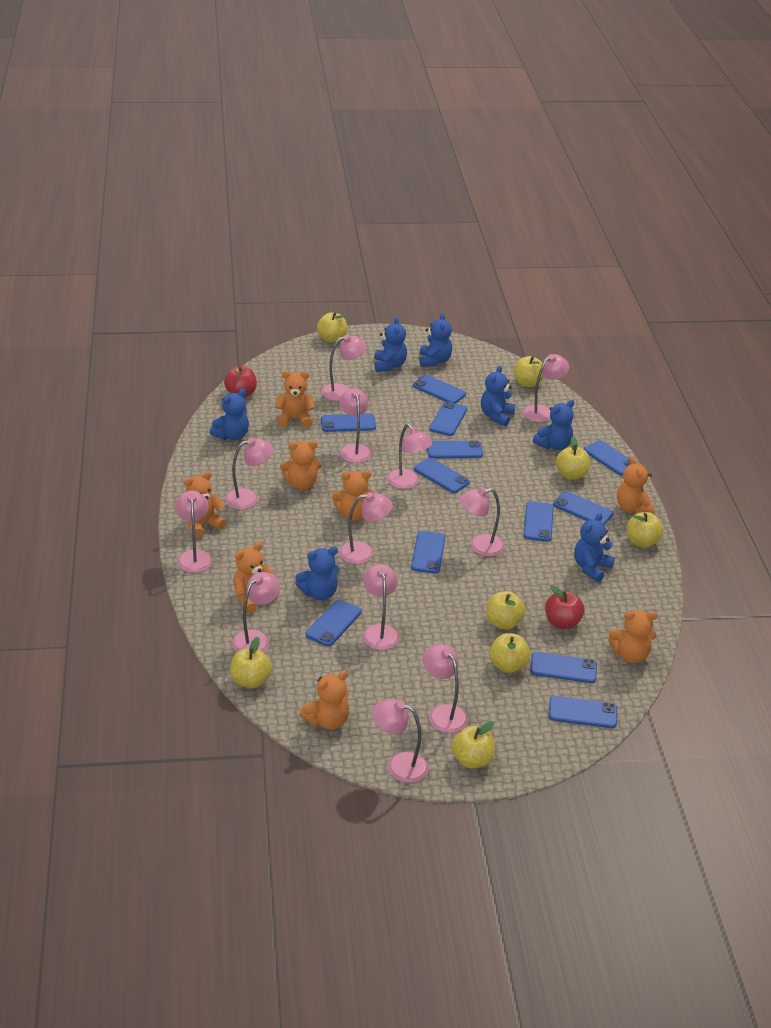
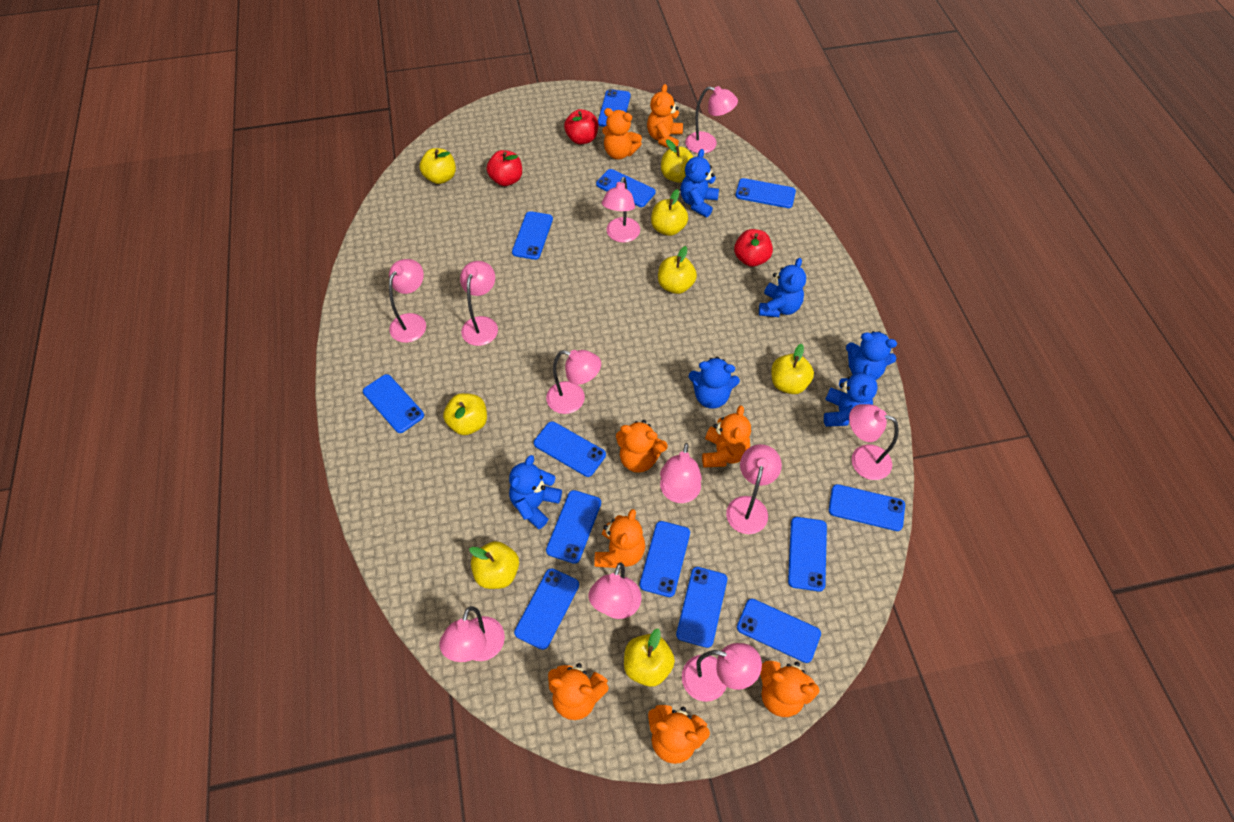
blue phone: [306,599,362,647] [321,414,376,432] [411,531,445,573] [413,375,466,403] [414,458,470,493] [427,440,483,458] [429,401,467,436] [523,501,554,542] [530,652,597,683] [549,696,617,728] [553,491,614,525] [584,440,630,476] = 12 -> [363,374,424,433] [512,211,553,260] [514,568,579,650] [534,421,606,477] [546,490,601,564] [596,169,656,207] [598,89,631,127] [639,521,690,597] [676,567,727,648] [735,178,796,208] [737,599,821,663] [788,517,827,592] [829,484,905,531] = 13
blue teddy bear: [210,389,249,440] [295,547,340,600] [374,317,407,372] [420,313,452,367] [481,365,515,426] [533,400,574,450] [574,513,615,582] = 7 -> [509,455,562,529] [680,149,719,217] [689,356,740,409] [759,258,806,317] [824,365,878,427] [846,331,897,380] = 6
pink lamp: [175,491,212,573] [225,438,273,509] [232,572,281,652] [321,334,366,401] [339,388,372,463] [339,492,393,564] [363,564,399,650] [373,699,429,783] [387,424,432,489] [423,644,468,733] [459,487,504,556] [523,354,569,422] = 12 -> [389,259,426,343] [439,606,505,662] [460,261,498,346] [546,350,601,414] [589,563,641,619] [602,177,640,243] [660,443,701,503] [682,643,762,702] [685,86,738,153] [726,444,782,534] [849,404,899,480] = 11
red apple: [224,366,257,397] [545,585,584,629] = 2 -> [487,150,522,186] [564,109,598,144] [734,229,773,267] = 3

